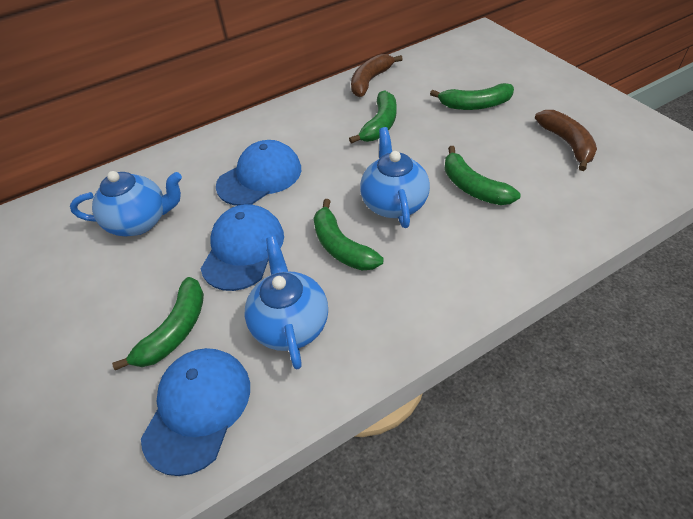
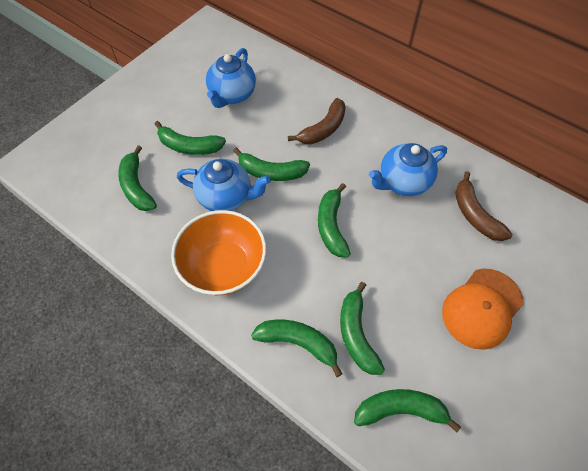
blue cap: [141,348,250,476] [201,204,284,291] [216,140,301,206] = 3 -> none = 0
green banana: [112,277,204,370] [313,199,384,270] [349,90,397,144] [430,83,514,110] [444,146,521,205] = 5 -> [118,145,157,211] [155,121,226,155] [233,147,310,181] [251,320,343,377] [318,183,351,258] [340,282,385,375] [354,389,461,433] = 7
orange bowl: none = 0 -> [171,210,266,295] = 1
orange cap: none = 0 -> [442,269,523,350] = 1

